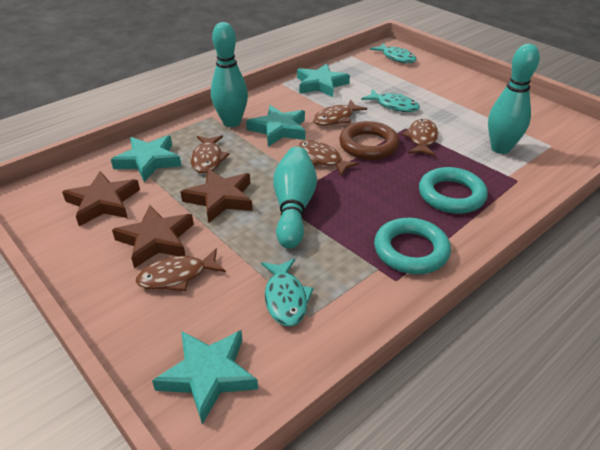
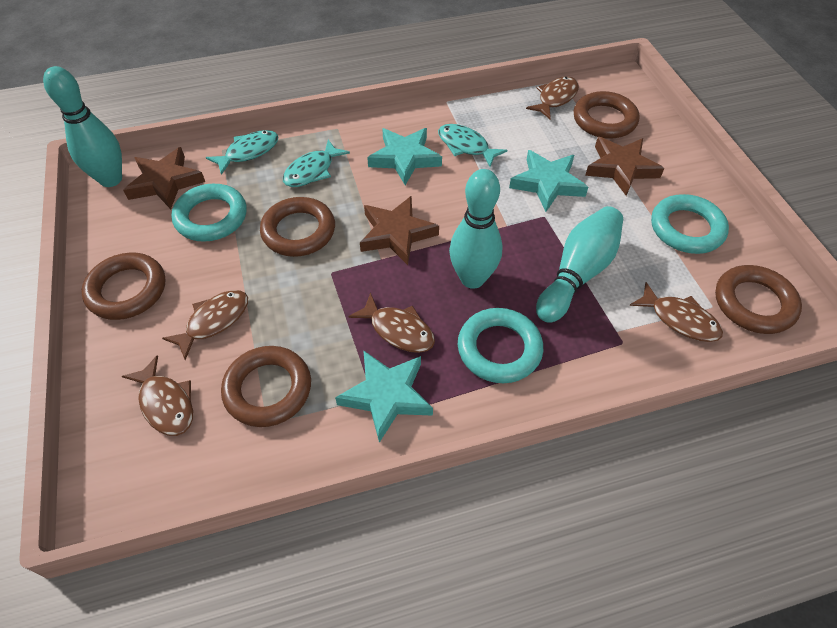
brown ring: [339,121,399,160] = 1 -> [81,253,165,320] [221,346,311,427] [260,197,335,257] [574,91,639,139] [715,265,802,334] = 5
turquoise ring: [374,218,451,274] [419,167,488,214] = 2 -> [171,184,247,242] [458,308,543,383] [651,194,729,254] = 3
turquoise star: [111,135,181,182] [152,330,258,425] [246,105,305,146] [297,63,350,97] = 4 -> [335,350,433,443] [367,128,442,185] [509,150,588,212] = 3

